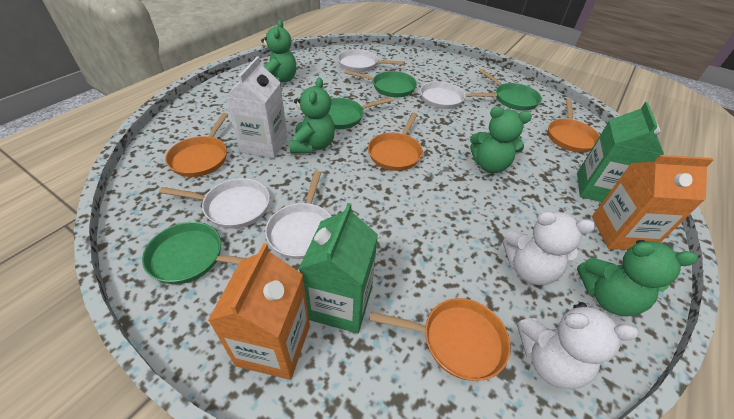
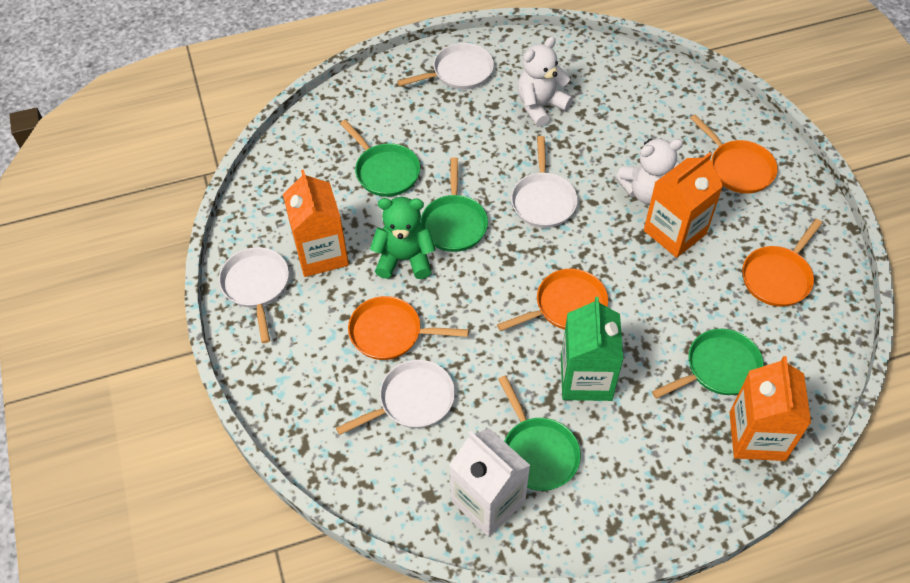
green carton: [299,203,378,333] [577,102,664,202] = 2 -> [561,297,623,401] = 1
green teddy bear: [261,20,296,82] [289,78,335,154] [470,106,532,173] [577,240,698,316] = 4 -> [370,197,436,279] = 1
orange carton: [208,243,310,380] [592,155,713,250] = 2 -> [283,170,349,277] [644,152,723,258] [729,356,811,461] = 3

